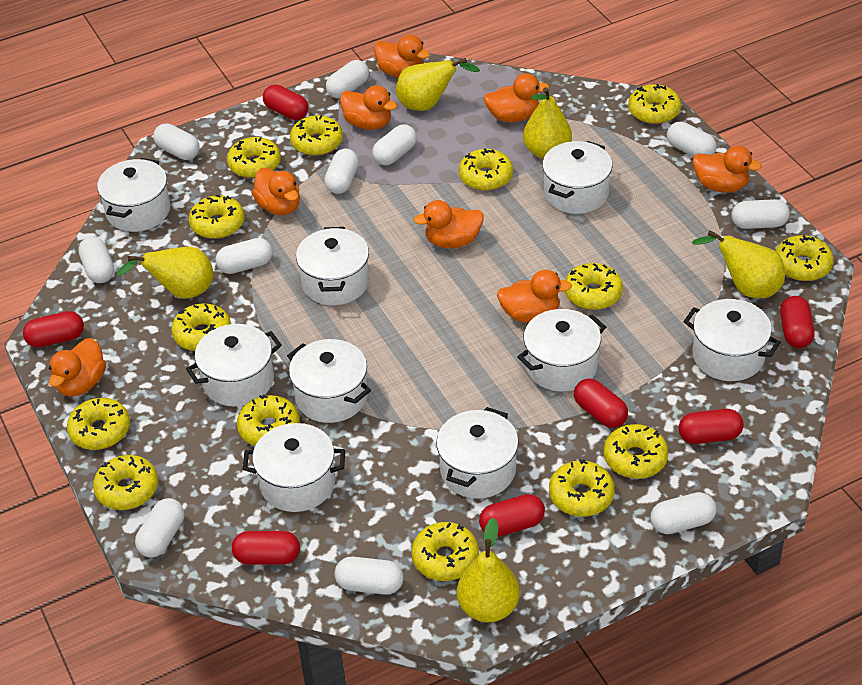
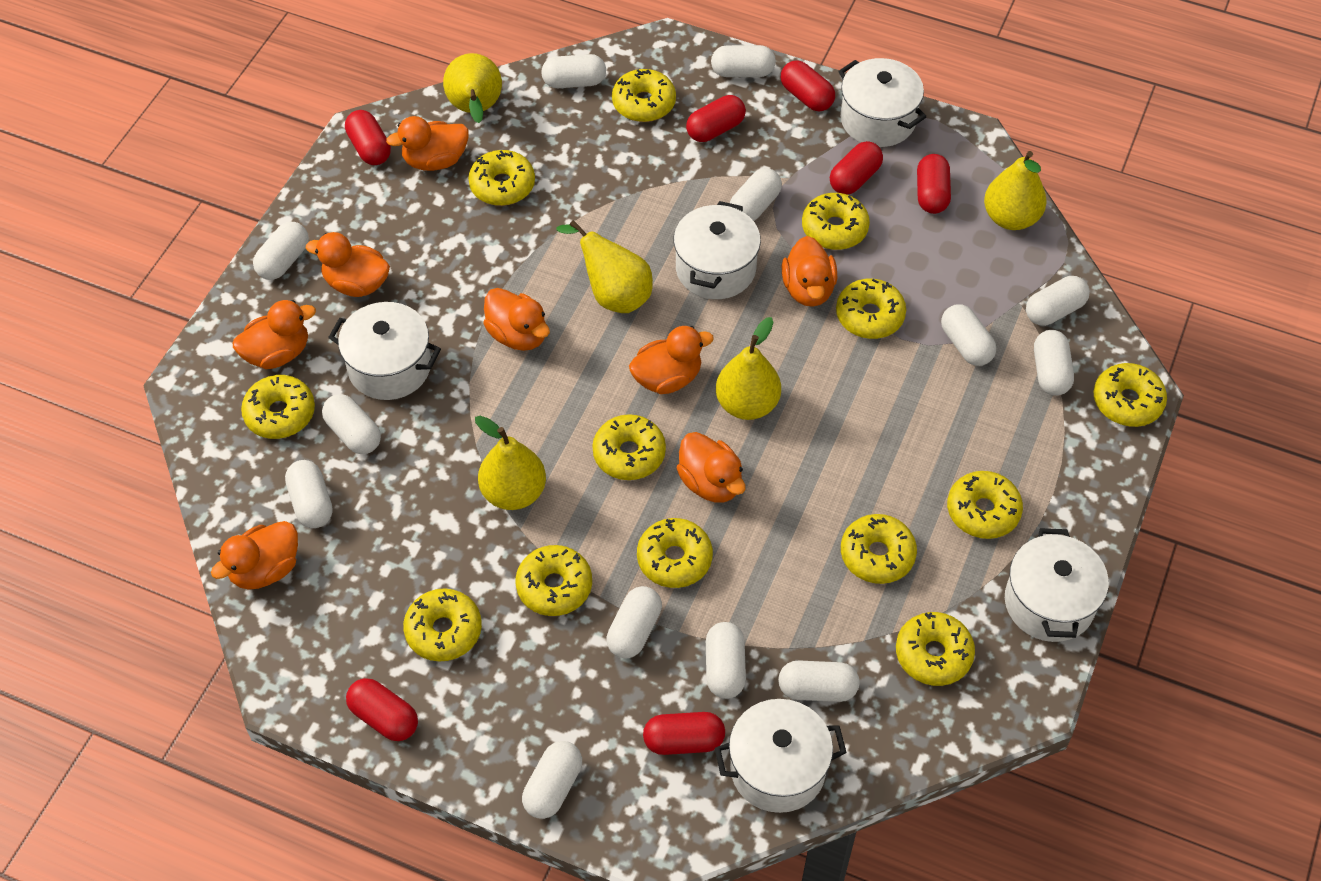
white capsule: [78,236,114,283] [135,498,184,558] [153,123,200,160] [215,238,273,274] [324,149,359,194] [326,60,369,98] [335,557,404,595] [372,124,417,165] [650,492,716,534] [667,122,717,157] [731,199,790,229] = 11 -> [253,222,309,280] [285,460,332,528] [322,394,381,454] [522,741,582,819] [541,54,606,88] [606,586,662,659] [706,622,746,699] [711,45,776,77] [730,168,782,221] [778,660,860,702] [941,304,996,366] [1026,276,1090,326] [1034,330,1074,396] = 13
white pot: [97,158,170,232] [186,324,282,406] [242,423,345,512] [287,339,371,423] [296,227,369,305] [436,407,519,499] [517,309,606,391] [542,141,612,214] [683,299,781,381] = 9 -> [328,302,441,400] [674,201,761,299] [715,699,847,813] [838,58,926,147] [1005,528,1109,642] = 5
yellow donut: [67,398,130,450] [93,455,158,510] [172,304,231,351] [189,195,245,239] [227,137,281,178] [237,394,300,446] [290,115,343,156] [411,522,479,581] [459,149,513,191] [549,459,615,517] [564,263,623,310] [604,424,668,479] [628,84,681,124] [775,235,834,281] = 14 -> [241,375,315,439] [403,588,482,662] [468,150,535,206] [516,545,592,616] [592,414,666,480] [612,69,676,122] [637,518,713,588] [802,193,870,250] [836,278,906,339] [841,514,917,584] [896,612,975,686] [947,471,1023,539] [1093,363,1167,427] = 13

